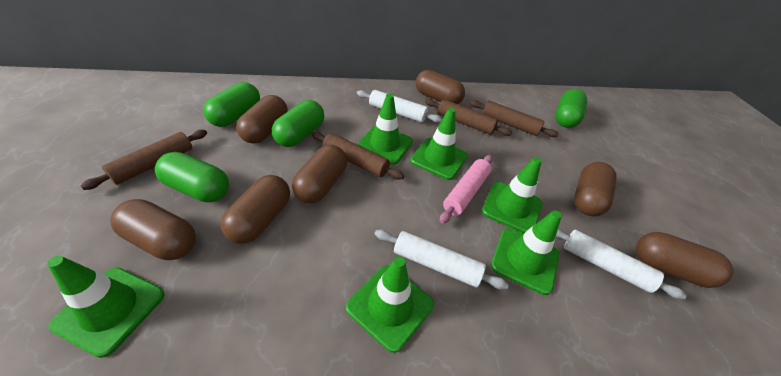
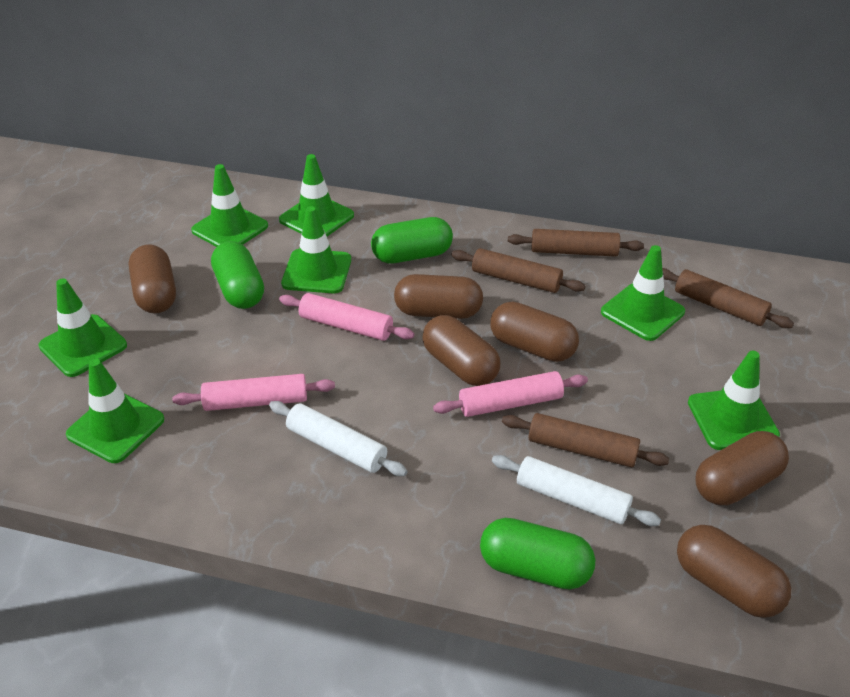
brown capsule: [110,199,196,260] [221,175,290,244] [236,95,288,144] [292,145,347,203] [415,70,465,104] [574,162,617,216] [636,232,733,288] = 7 -> [129,244,176,313] [394,274,483,319] [423,315,500,386] [490,301,579,362] [677,525,791,618] [696,431,789,505] = 6
green capsule: [155,152,229,202] [203,82,260,127] [272,100,324,147] [556,89,587,128] = 4 -> [211,241,264,309] [371,217,453,264] [480,518,596,590] = 3
green traffic cone: [47,256,165,358] [346,257,434,353] [357,94,413,165] [410,108,468,180] [482,157,542,233] [491,210,562,295] = 6 -> [38,278,127,377] [66,359,164,463] [191,164,268,247] [279,154,354,236] [281,206,351,293] [601,245,685,341] [688,351,780,450] = 7
pink rolling pin: [440,155,493,224] = 1 -> [172,374,335,411] [279,293,415,341] [433,371,588,417] = 3
white rolling pin: [357,90,442,123] [375,229,509,290] [556,228,687,299] = 3 -> [269,401,407,476] [492,455,661,526] = 2

